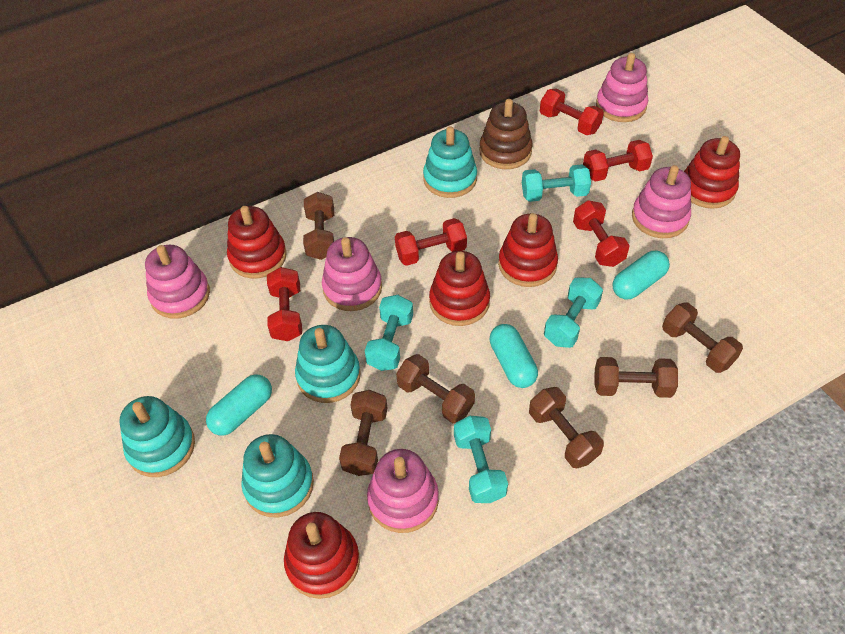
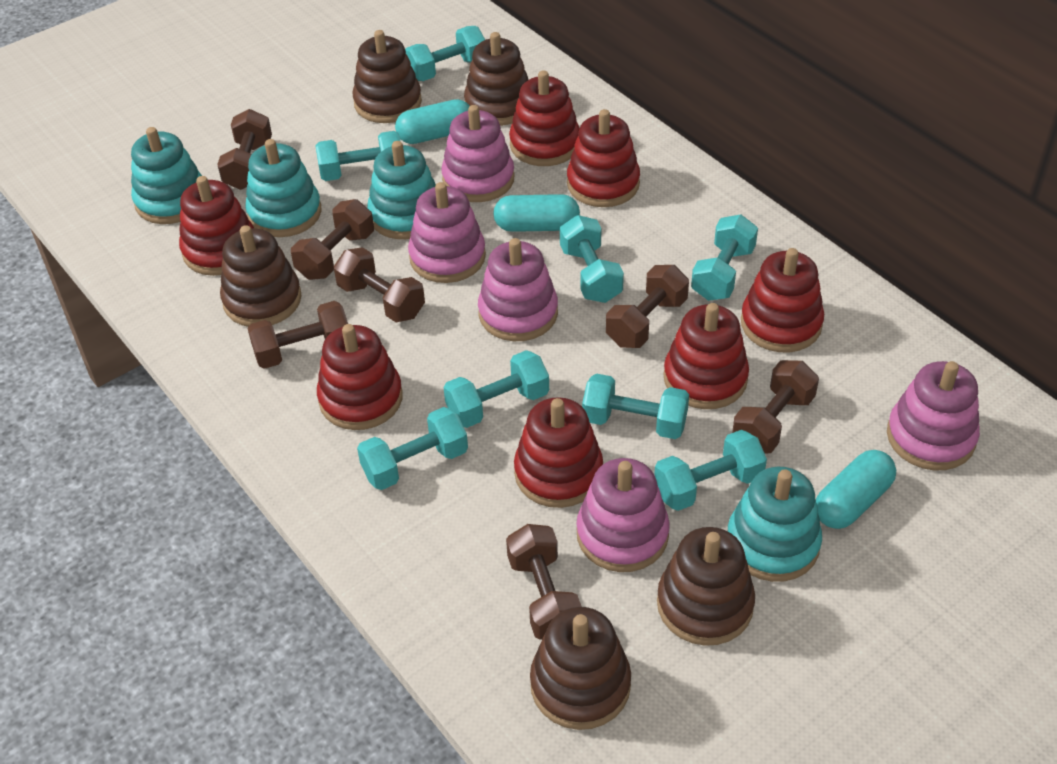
brown dumbbell: [303,192,334,260] [339,390,387,476] [396,354,475,423] [529,387,604,468] [595,357,678,398] [662,303,743,373] = 6 -> [217,109,272,190] [247,301,348,369] [291,199,374,280] [334,247,425,322] [506,524,582,640] [606,265,689,348] [732,360,819,453] = 7
brown stacking toy: [479,99,533,169] = 1 -> [220,225,302,327] [353,30,422,123] [464,32,529,126] [530,607,631,730] [657,527,755,646] = 5
red dumbbell: [267,267,302,341] [395,218,467,266] [540,89,604,135] [573,200,630,267] [583,140,653,182] = 5 -> none = 0
red stacking toy: [227,206,287,278] [284,512,360,599] [429,251,490,326] [498,213,558,287] [684,136,740,209] = 5 -> [179,176,254,276] [317,324,403,430] [509,70,580,166] [514,397,603,508] [567,109,640,207] [664,303,749,409] [741,248,824,352] = 7
turquoise dumbbell: [365,295,413,371] [454,416,508,503] [522,164,591,202] [544,277,603,348] = 4 -> [315,131,400,181] [357,407,468,490] [405,26,485,81] [444,350,549,428] [560,215,624,303] [582,373,689,439] [654,430,767,511] [691,214,758,301] = 8

